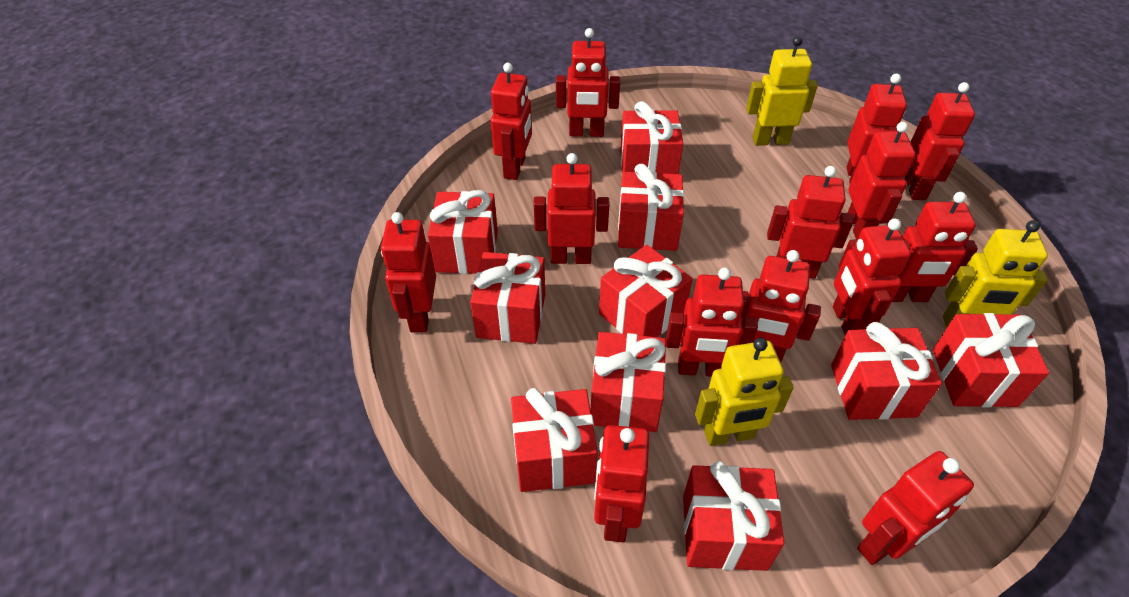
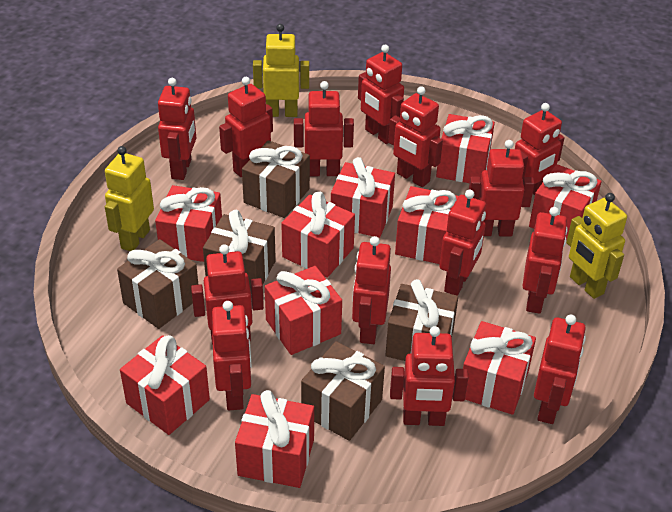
brown gift: none = 0 -> [117,239,198,329] [203,210,276,291] [242,140,310,218] [301,341,385,441] [386,279,458,361] = 5

